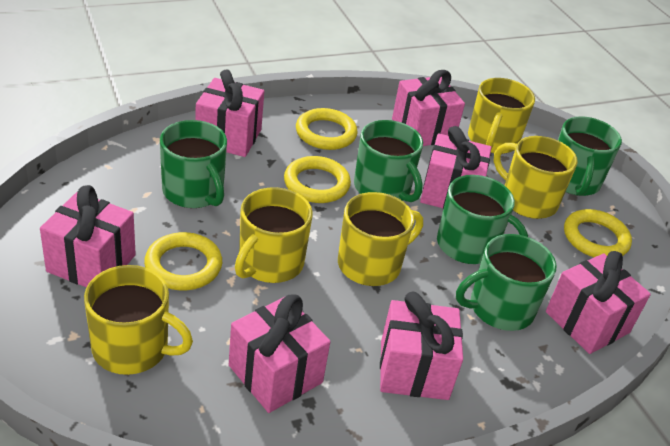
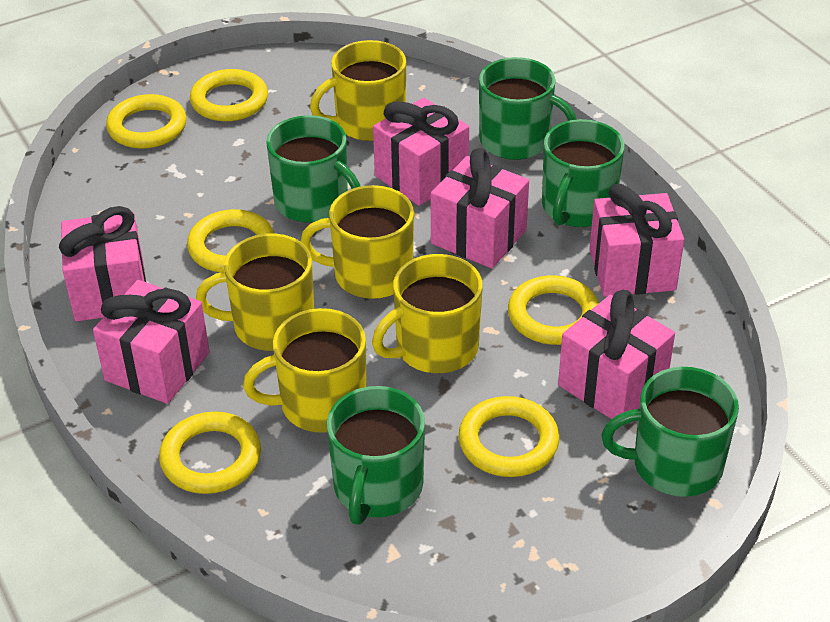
pink gift: [40,185,136,287] [195,69,264,157] [229,294,330,413] [380,292,463,400] [392,70,465,146] [420,126,491,209] [546,251,651,354] = 7 -> [59,206,146,321] [93,280,210,404] [373,98,469,206] [431,148,529,268] [558,290,675,419] [589,184,684,297] = 6
yellow ring: [144,232,222,290] [284,156,351,203] [296,108,358,150] [564,209,632,257] = 4 -> [106,94,186,149] [159,412,261,494] [187,209,274,272] [190,69,268,121] [459,396,559,477] [508,275,599,345] = 6

